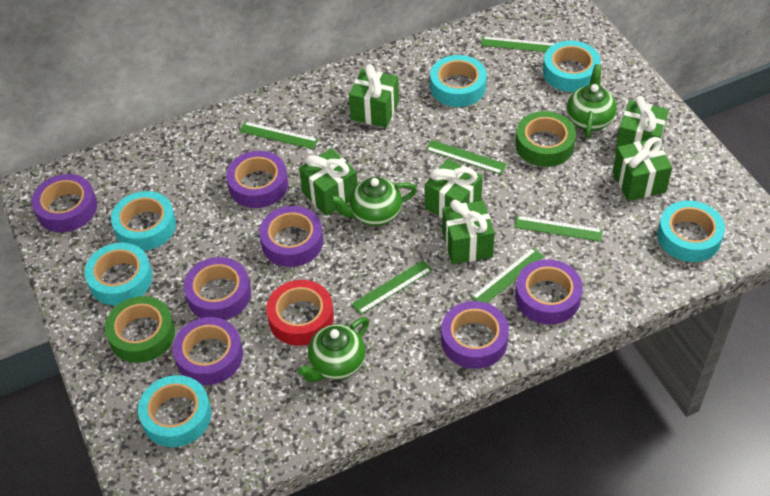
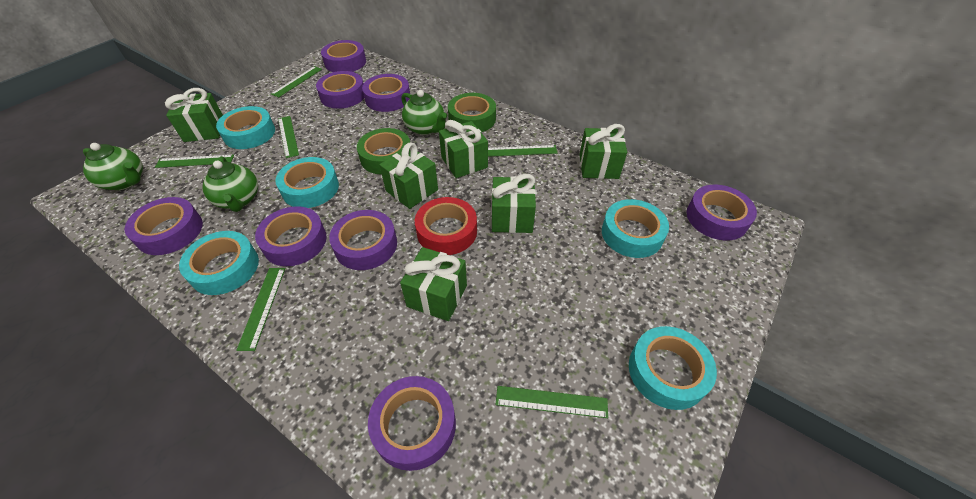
purple tape: [32,174,97,232] [173,317,243,385] [184,257,251,320] [226,151,288,208] [259,206,323,267] [441,301,509,369] [515,259,583,324] = 7 -> [125,197,203,255] [255,206,327,266] [316,71,364,109] [321,40,366,72] [329,210,397,270] [362,74,410,112] [368,376,456,471] [686,185,757,241] = 8
turquoise tape: [84,243,153,306] [111,191,176,251] [138,375,211,447] [430,55,487,107] [543,41,601,92] [657,200,725,262] = 6 -> [179,231,259,295] [216,106,275,149] [276,157,339,208] [602,199,669,258] [629,326,717,410] = 5

